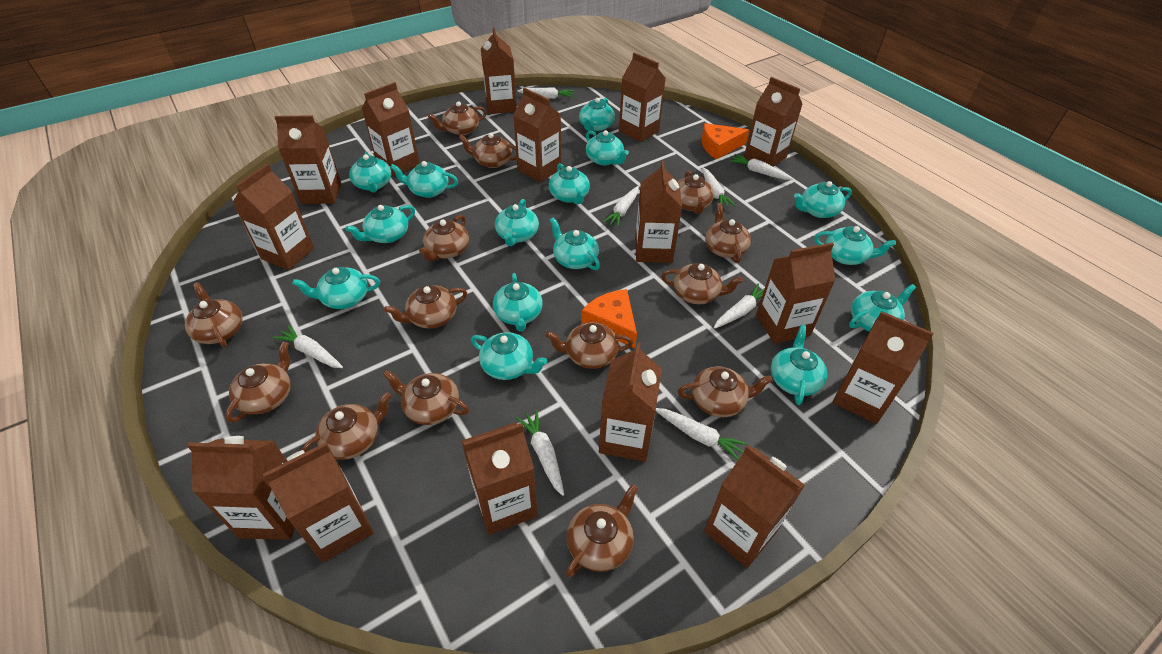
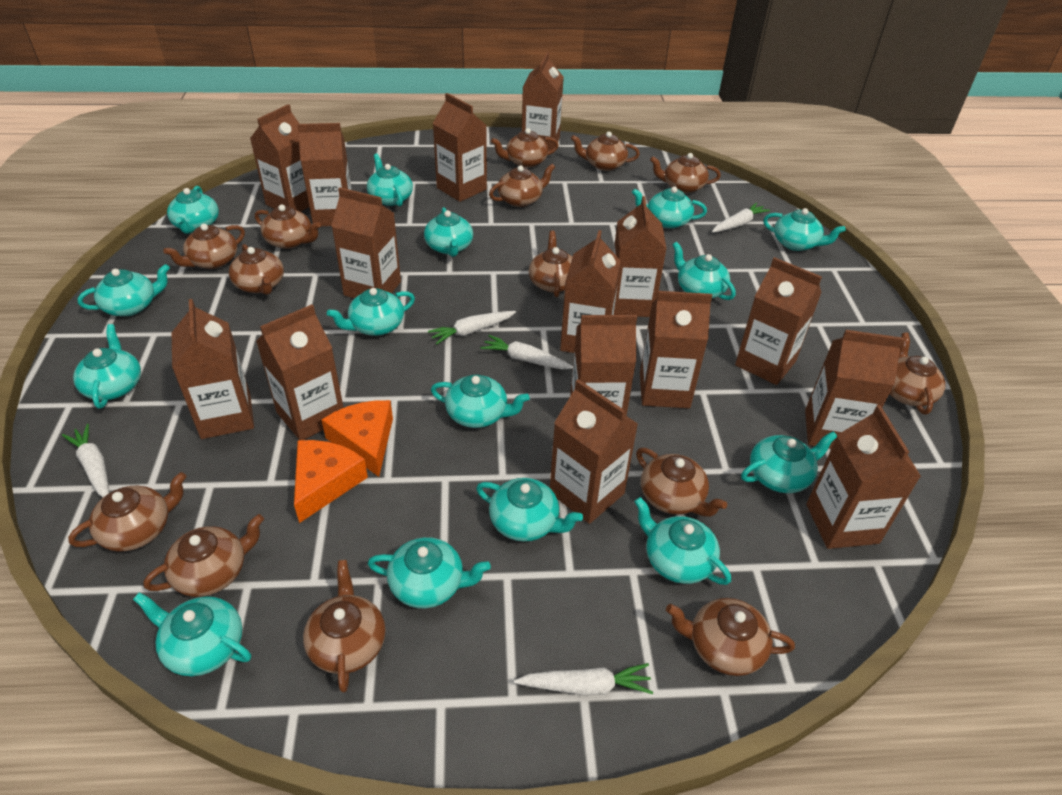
white carrot: [272,325,343,368] [516,410,564,496] [517,88,574,99] [603,186,639,227] [656,408,748,460] [702,167,736,207] [714,283,765,329] [729,154,793,180] = 8 -> [62,424,109,497] [428,311,516,345] [480,335,573,369] [514,663,653,695] [712,202,770,233] = 5

